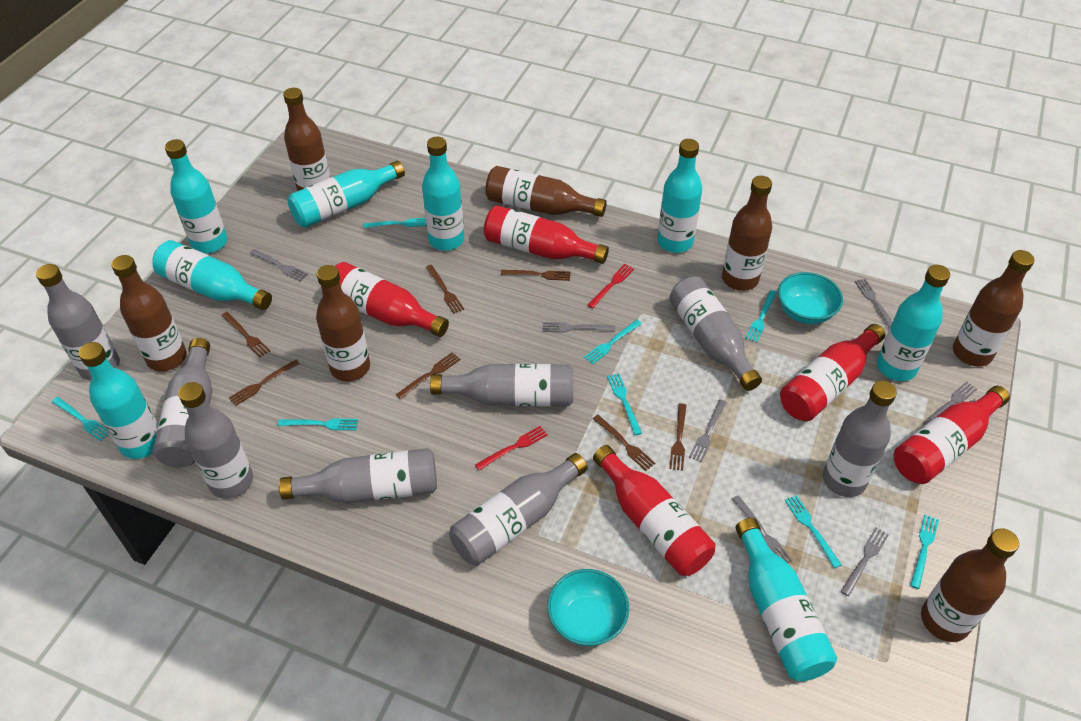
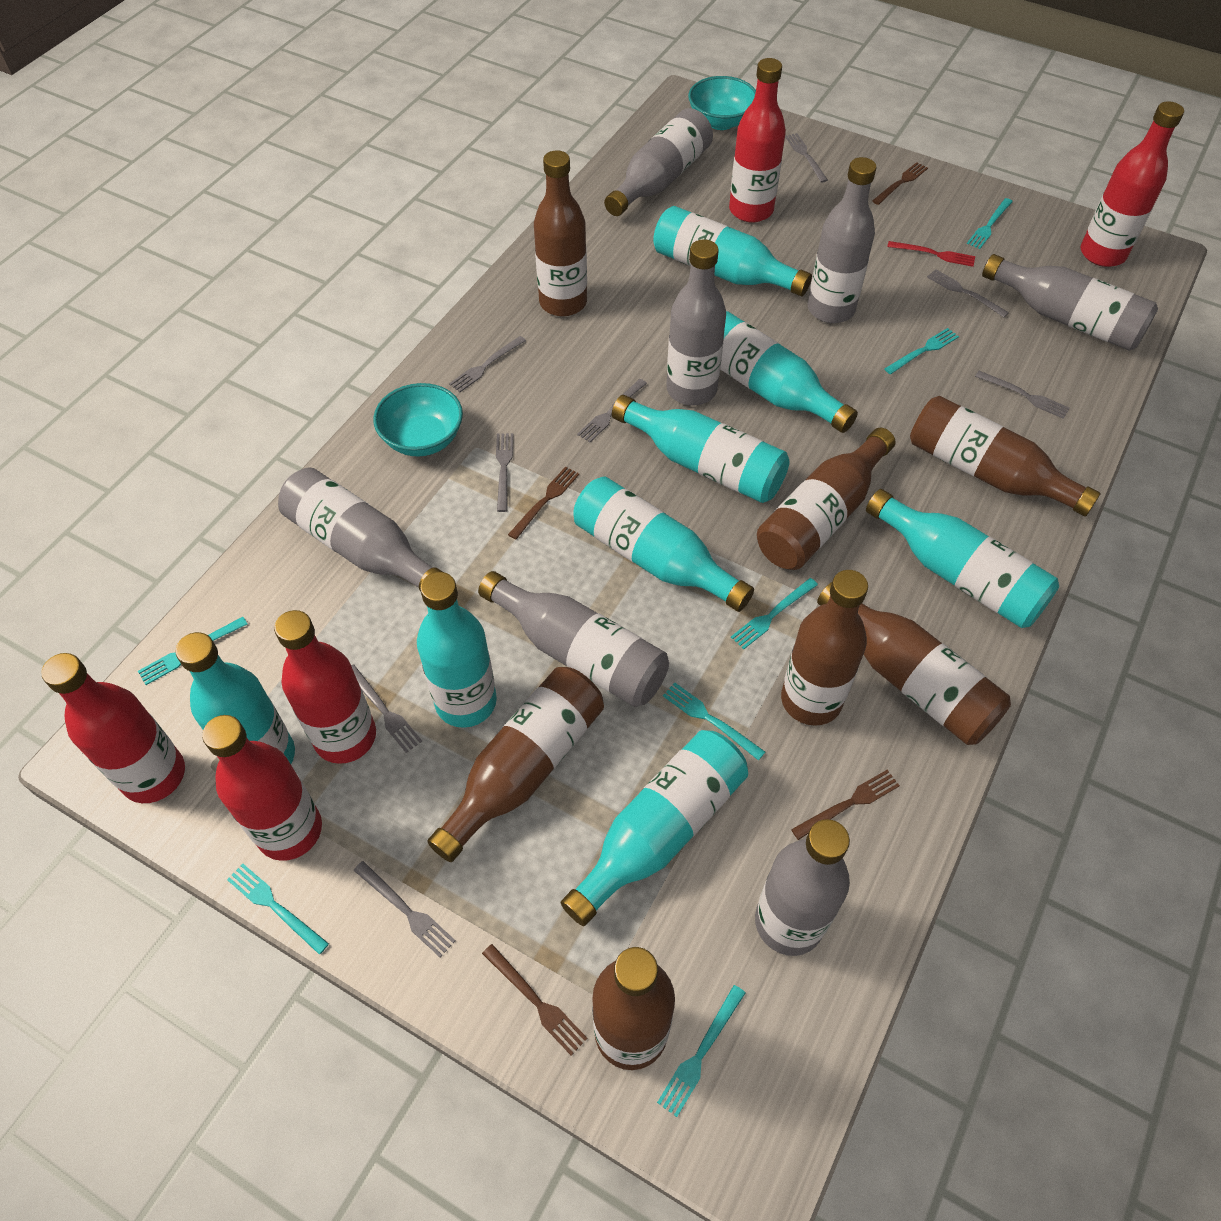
brown fork: [221,312,270,357] [229,359,300,406] [396,352,460,399] [426,265,464,314] [501,270,570,281] [593,415,656,471] [669,403,686,471] = 7 -> [482,944,588,1056] [508,466,579,540] [791,770,900,840] [872,162,928,205] = 4
grey bottle: [36,264,120,380] [152,338,212,468] [178,382,253,499] [279,448,437,504] [430,364,573,407] [449,453,588,566] [669,277,762,391] [823,381,897,497] = 8 -> [278,467,443,590] [478,571,669,707] [604,108,713,216] [666,239,726,406] [755,819,850,956] [808,157,877,323] [982,254,1158,351] = 7
grey fork: [250,249,308,281] [542,322,615,333] [689,399,727,462] [732,495,793,563] [841,527,889,596] [855,279,892,328] [923,381,977,425] = 7 -> [351,664,422,753] [353,861,456,957] [449,336,526,392] [496,433,513,512] [577,379,647,442] [785,133,828,183] [927,269,1009,317] [975,371,1070,419] = 8
red fork: [475,426,548,470] [587,264,634,309] = 2 -> [887,241,975,267] = 1
turquoise fork: [52,397,108,441] [278,418,358,430] [364,218,426,228] [584,320,642,364] [607,373,642,435] [746,290,777,342] [784,495,841,568] [910,514,939,589] = 8 -> [138,617,248,685] [227,864,329,955] [657,985,746,1117] [663,682,765,761] [731,578,818,649] [884,328,959,374] [967,198,1013,249] = 7

